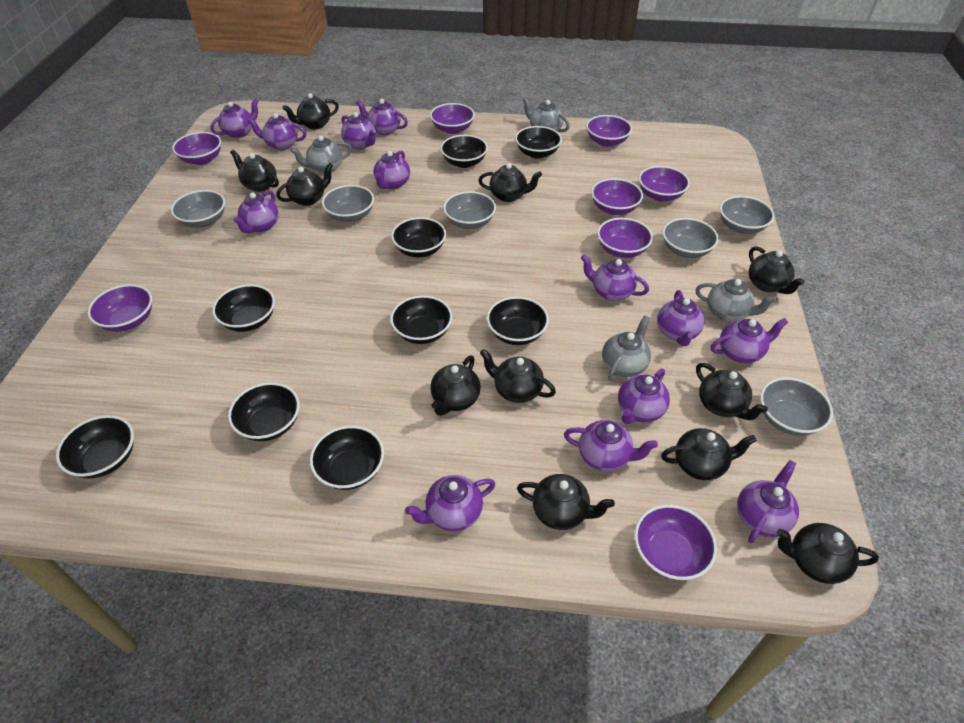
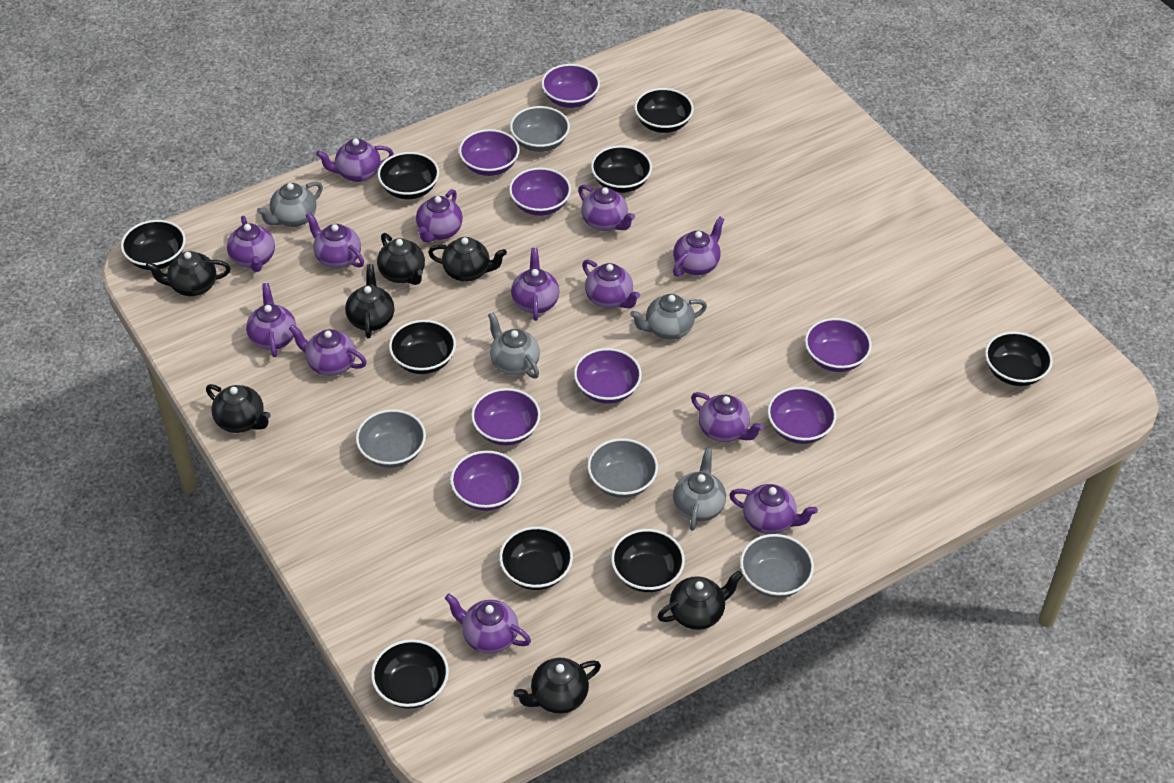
black teapot: [230,150,279,192] [276,163,333,206] [282,93,339,129] [430,355,481,416] [478,163,542,202] [480,349,556,403] [517,474,615,530] [661,428,757,480] [696,363,768,420] [749,246,805,294] [777,523,879,584] = 11 -> [146,251,231,296] [206,384,271,433] [345,264,394,338] [377,233,425,285] [428,237,507,282] [514,658,601,713] [658,571,743,630] = 7
grey bowl: [171,190,225,228] [322,185,374,222] [443,191,496,229] [662,218,719,258] [720,196,774,234] [760,377,833,436] = 6 -> [356,409,426,468] [510,106,570,152] [587,438,658,498] [740,534,814,598] = 4

